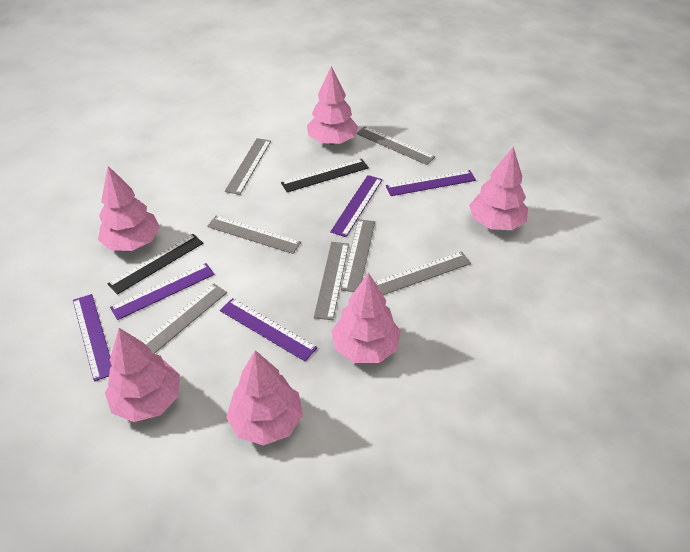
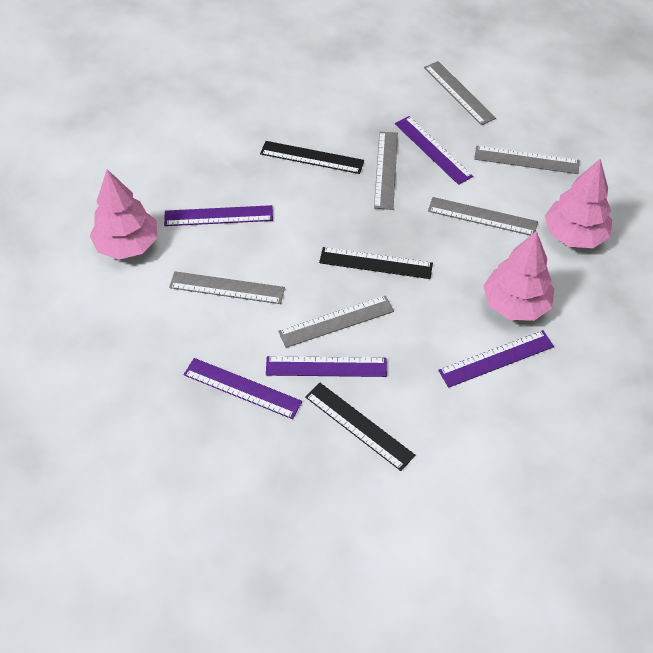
black ruler: [107,234,203,295] [281,159,369,192] = 2 -> [260,141,364,174] [305,383,415,471] [319,247,433,279] = 3
grey ruler: [142,283,227,353] [207,216,301,254] [225,138,271,195] [314,242,349,320] [341,219,375,292] [356,126,435,165] [375,251,471,295] = 7 -> [169,271,285,304] [278,295,394,348] [374,132,398,210] [424,61,496,125] [428,197,538,236] [474,146,579,174] = 6
pink tree: [98,166,160,251] [105,328,180,422] [226,350,303,445] [307,66,358,145] [331,272,401,363] [469,146,528,230] = 6 -> [90,169,158,260] [483,231,554,321] [545,159,612,248] = 3

